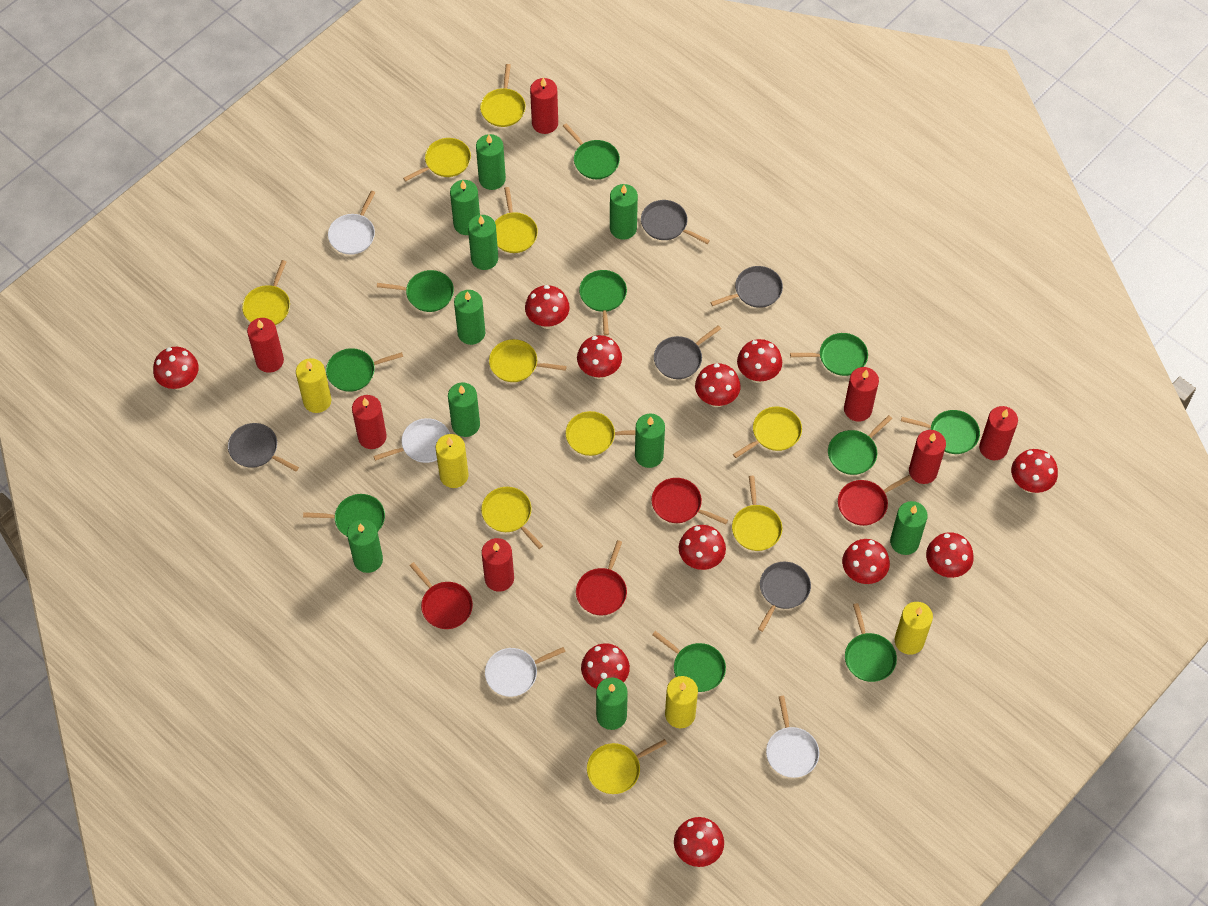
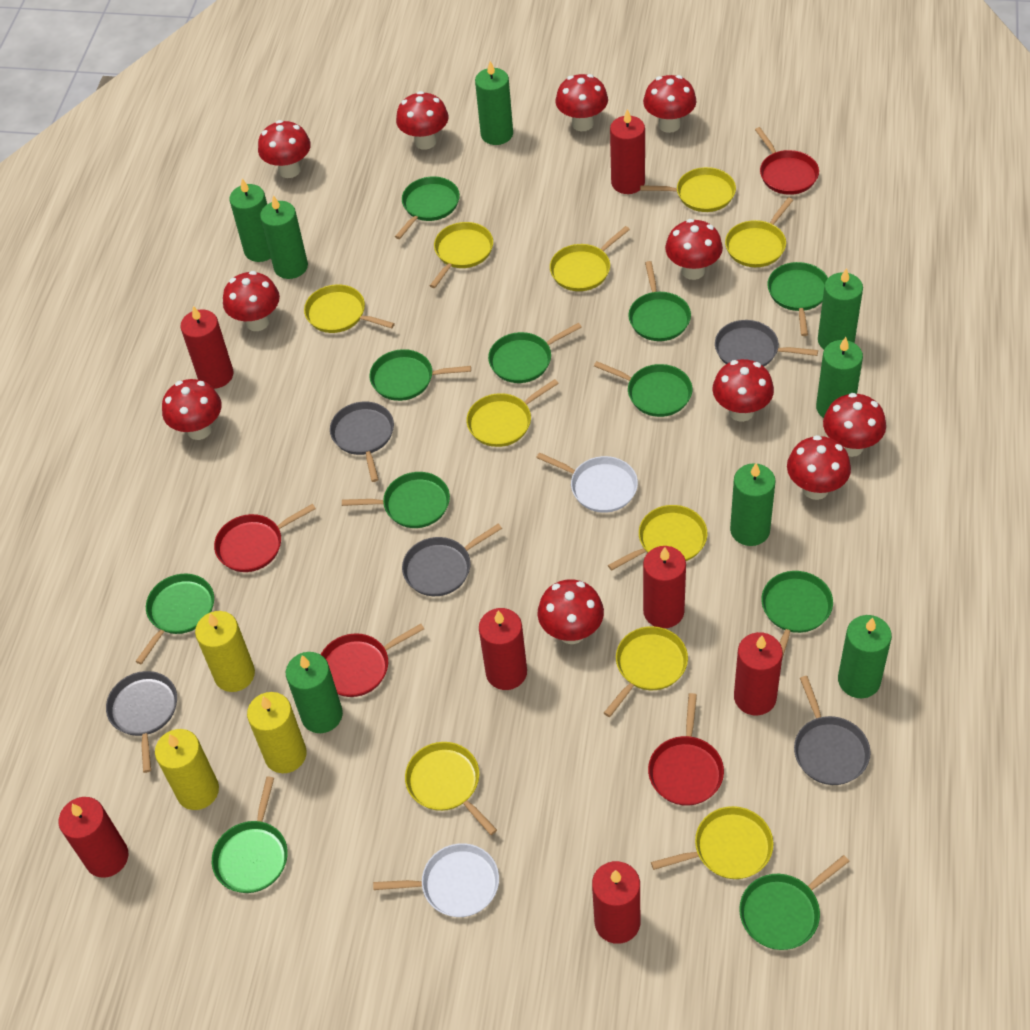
green candle: [347,519,383,573] [448,382,480,437] [450,180,480,235] [454,290,485,345] [468,215,498,270] [476,134,506,190] [596,677,628,730] [610,184,638,240] [635,414,665,468] [890,501,928,555] = 10 -> [230,179,271,262] [260,195,308,279] [286,652,343,733] [475,61,513,145] [730,463,776,546] [816,337,863,418] [818,268,863,350] [838,615,892,698] = 8
green pan: [303,494,385,536] [326,348,403,392] [377,270,454,312] [563,124,620,179] [579,270,627,335] [652,631,726,692] [790,333,868,376] [828,415,892,475] [845,603,897,682] [901,410,980,454] = 10 -> [135,574,214,665] [212,777,288,893] [342,472,450,528] [369,349,471,401] [395,177,460,239] [488,323,582,383] [594,361,692,417] [628,261,691,341] [739,855,850,950] [761,571,833,659] [767,262,828,336] = 11
white pan: [328,191,376,255] [373,418,450,463] [485,647,566,697] [766,696,819,778] = 4 -> [373,843,499,917] [536,452,638,513] = 2
yellow candle: [296,358,332,413] [436,434,469,488] [665,676,698,728] [895,602,933,655] = 4 -> [155,729,219,810] [195,611,255,692] [247,692,307,773] = 3

